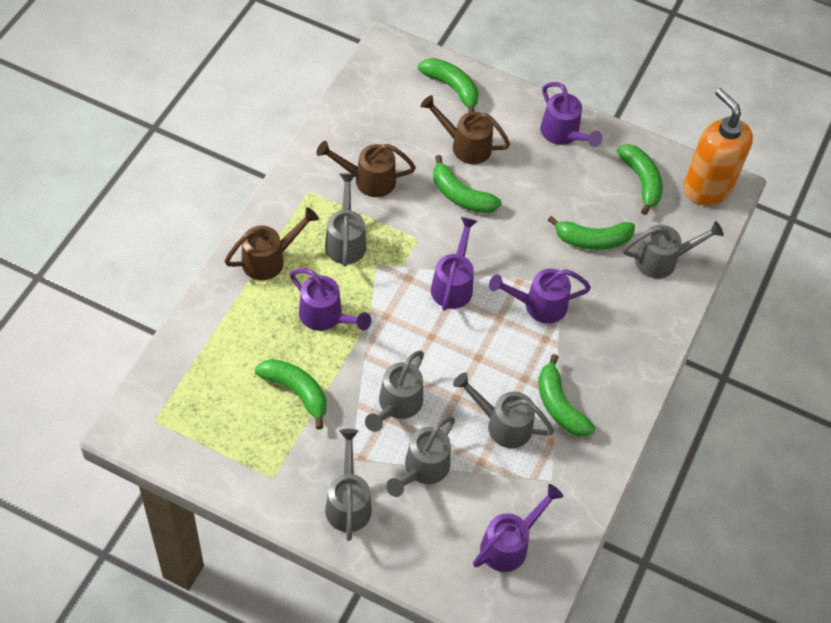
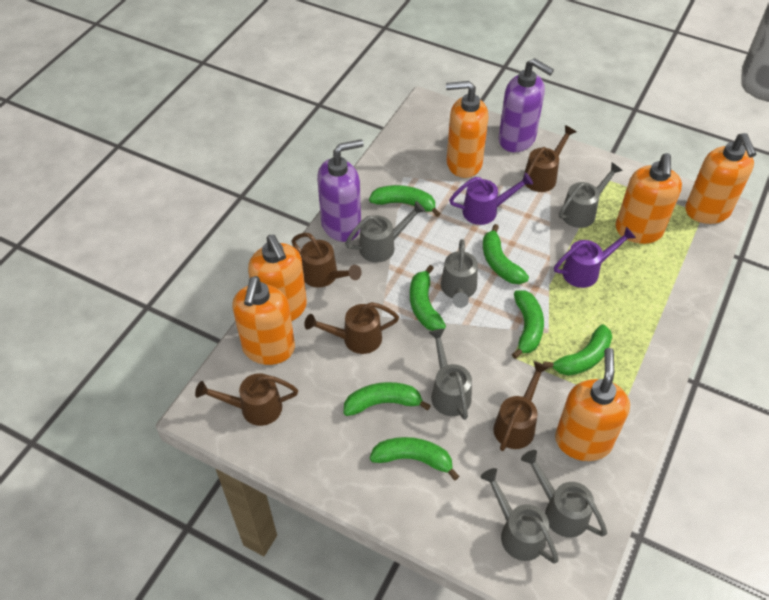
brown watering can: [224,207,319,280] [316,141,416,197] [421,95,510,164] = 3 -> [195,373,298,426] [291,233,362,287] [304,302,399,354] [493,361,549,451] [523,125,576,192] = 5
green banana: [255,359,327,429] [418,58,479,113] [433,155,502,214] [538,354,595,437] [548,216,635,250] [617,144,663,215] = 6 -> [344,382,431,416] [369,185,441,217] [370,437,459,480] [410,265,446,331] [483,224,529,284] [512,290,544,359] [543,324,612,376] = 7
orange soap dispenser: [683,88,753,205] = 1 -> [232,276,295,365] [248,235,307,321] [446,81,488,178] [555,348,630,461] [615,153,682,244] [685,133,756,224] = 6
purple soap dispenser: none = 0 -> [317,139,364,242] [498,58,554,152] = 2
purple watering can: [290,268,371,331] [431,217,477,311] [473,484,563,572] [489,269,591,323] [540,82,603,147] = 5 -> [449,173,533,225] [554,227,636,288] = 2

